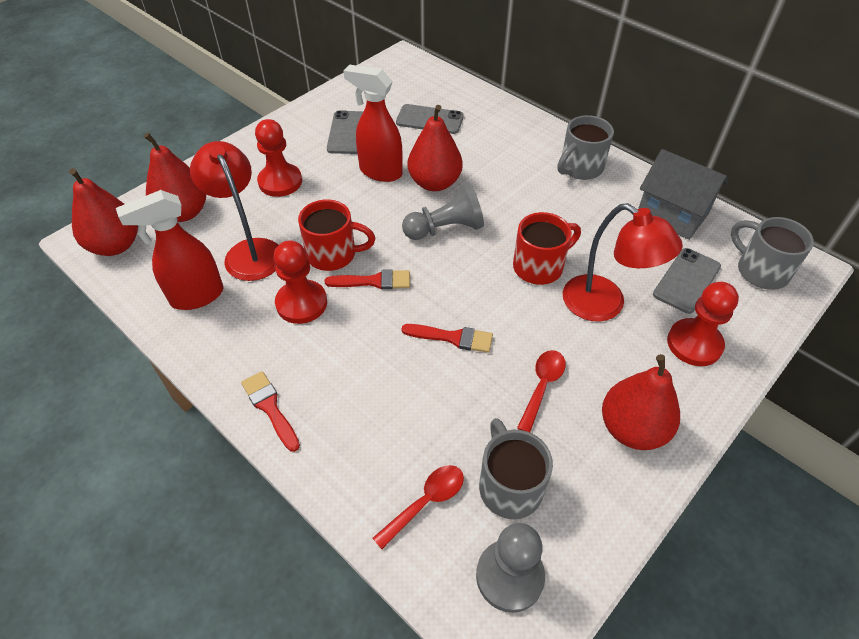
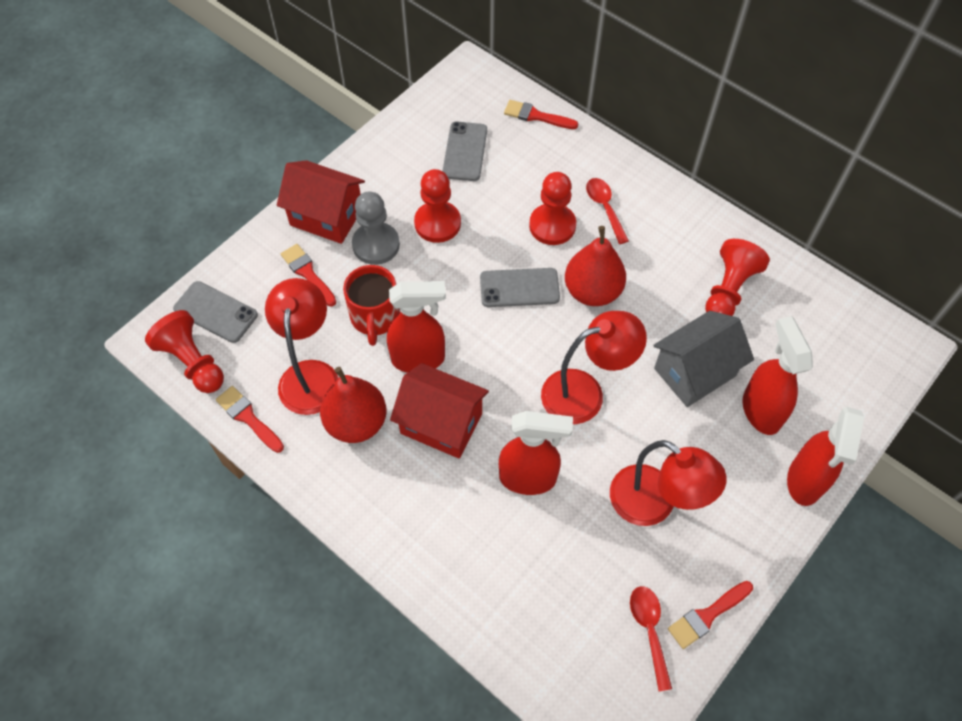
grey mug: [479,418,553,519] [558,115,614,180] [731,217,814,290] = 3 -> none = 0
grey pawn: [402,182,484,240] [476,523,545,613] = 2 -> [352,192,400,265] = 1
red brush: [241,371,300,452] [324,269,410,290] [402,324,493,353] = 3 -> [216,386,284,453] [281,244,336,306] [504,100,578,129] [668,581,753,649] = 4
red house: none = 0 -> [277,160,365,244] [390,363,489,459] = 2
red lamp: [190,141,278,281] [563,203,683,322] = 2 -> [265,278,338,415] [541,311,647,424] [610,440,727,526] = 3
red mug: [298,199,375,271] [513,212,581,285] = 2 -> [343,265,400,346] = 1
red pawn: [255,119,302,197] [274,240,327,324] [667,282,739,366] = 3 -> [145,310,224,393] [414,169,461,243] [529,172,576,245] [705,239,770,316] = 4
red pear: [69,168,138,256] [144,133,206,222] [408,105,463,191] [602,354,680,450] = 4 -> [320,367,387,443] [565,226,626,306] = 2
red spray bottle: [116,190,223,310] [343,65,403,182] = 2 -> [387,281,446,373] [499,411,573,495] [743,316,813,435] [787,407,864,506] = 4

